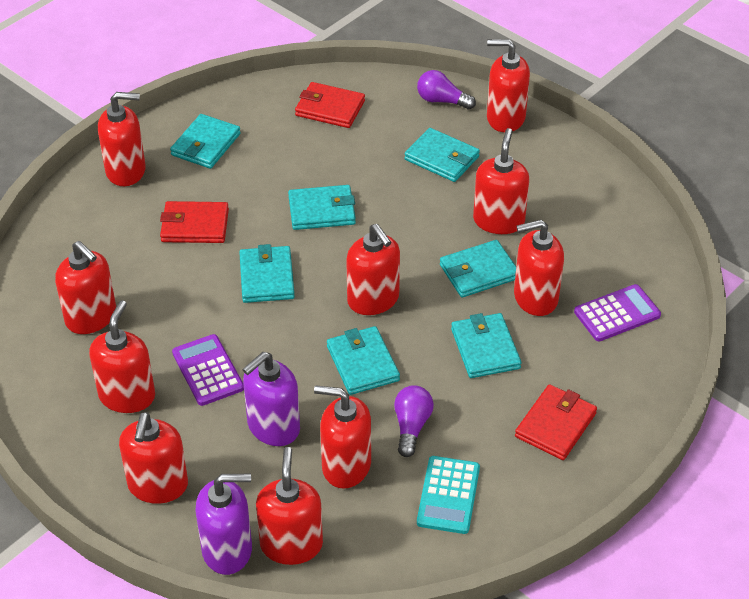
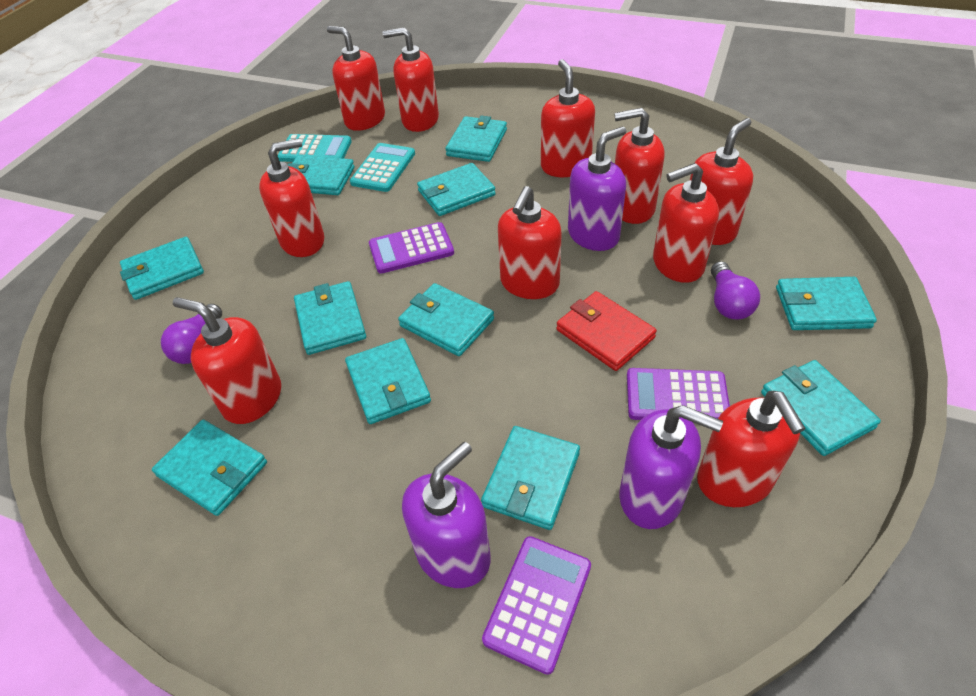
purple calculator: [172,334,244,406] [574,284,661,341] = 2 -> [369,222,454,274] [482,536,591,675] [627,368,730,423] = 3
purple soap dispenser: [195,474,252,575] [242,352,300,446] = 2 -> [402,442,491,588] [568,126,626,251] [620,405,723,529] = 3
red wallet: [160,201,229,243] [295,82,365,128] [515,384,597,460] = 3 -> [556,291,657,371] = 1
turquoise calculator: [417,456,480,534] = 1 -> [278,134,352,162] [350,143,415,192] = 2
turquoise wallet: [170,114,241,169] [239,244,295,303] [288,185,356,230] [327,326,400,395] [404,128,480,182] [440,240,516,297] [451,313,521,378] = 7 -> [120,237,204,300] [152,420,267,516] [288,155,355,195] [294,281,366,355] [345,338,431,424] [398,283,494,356] [417,163,496,216] [445,116,507,162] [481,426,580,530] [761,360,881,456] [776,277,877,330] = 11

